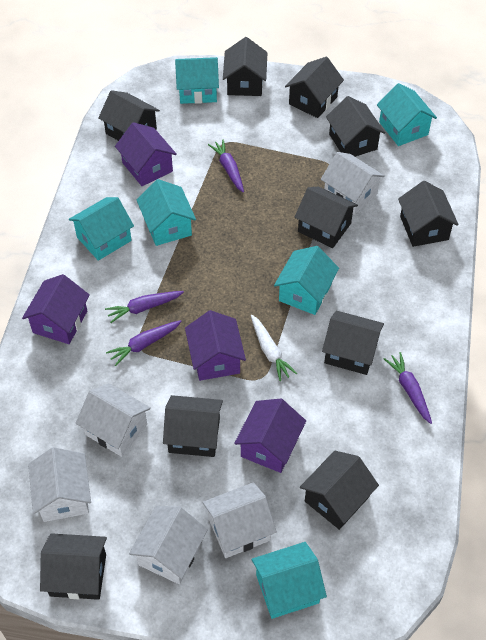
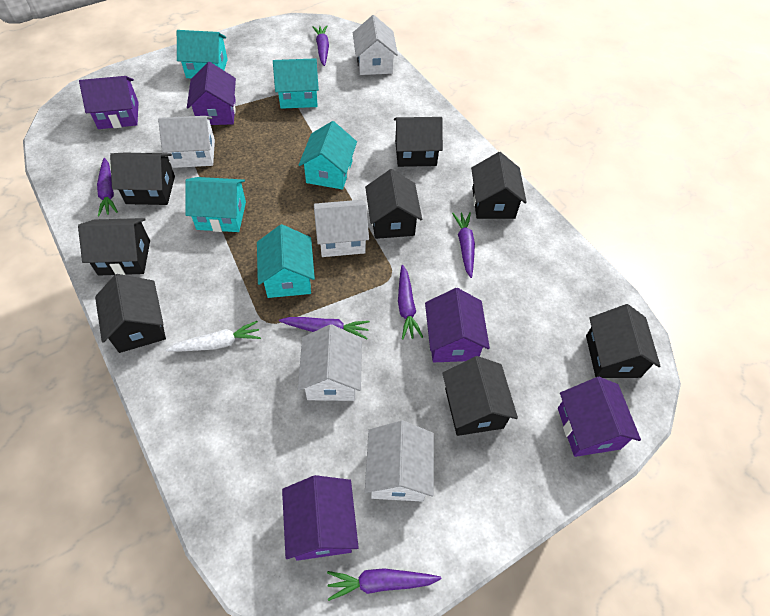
black house: [40,533,107,600] [98,90,160,141] [163,395,223,457] [223,37,267,96] [285,57,344,118] [294,186,358,248] [300,451,379,530] [322,311,384,375] [326,96,385,157] [398,181,459,247] = 10 -> [78,218,150,276] [95,274,166,353] [110,152,175,205] [365,169,422,239] [394,117,443,167] [442,356,518,436] [471,152,527,219] [586,304,661,378] = 8
purple carrot: [105,291,184,323] [106,320,182,366] [208,140,244,192] [384,352,432,424] = 4 -> [97,158,118,216] [279,317,370,339] [313,25,329,66] [327,568,441,601] [398,265,423,340] [452,212,475,278] = 6
purple house: [22,274,90,344] [115,122,177,186] [185,310,246,381] [234,399,306,473] = 4 -> [79,76,138,129] [187,62,236,125] [282,475,359,561] [425,288,490,362] [558,377,641,457] = 5
turquoise house: [69,197,134,261] [136,179,196,246] [175,57,219,104] [252,542,327,619] [274,246,339,315] [377,83,437,146] = 6 -> [177,30,228,78] [185,177,246,232] [257,224,315,298] [273,58,319,109] [299,121,357,190] = 5

